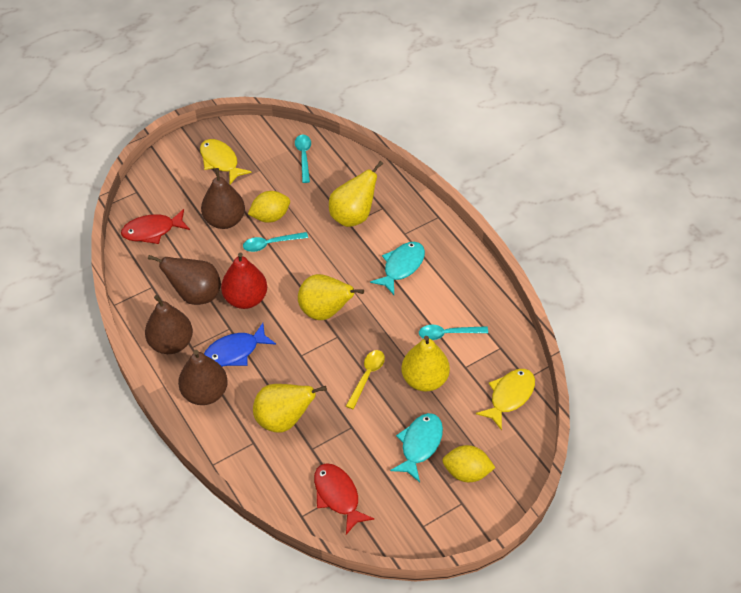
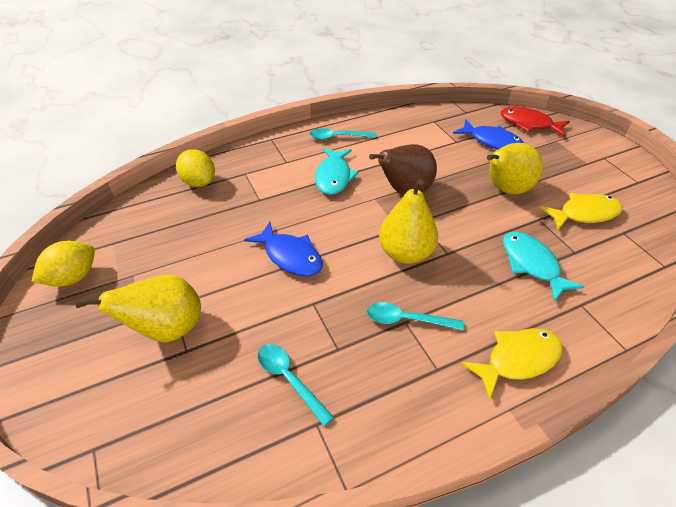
blue fish: [204,323,276,367] = 1 -> [244,222,323,276] [453,119,524,150] = 2
brown pear: [145,295,193,354] [148,255,221,305] [178,350,228,405] [201,168,245,229] = 4 -> [369,144,437,195] = 1
red fish: [121,209,190,244] [314,463,374,535] = 2 -> [501,107,570,137] = 1
red pear: [221,253,267,309] = 1 -> none = 0
yellow pear: [253,384,327,433] [298,274,364,320] [329,161,383,227] [401,336,450,392] = 4 -> [75,275,201,342] [379,179,438,264] [487,143,543,194] = 3
yellow spoon: [346,350,385,409] = 1 -> none = 0

